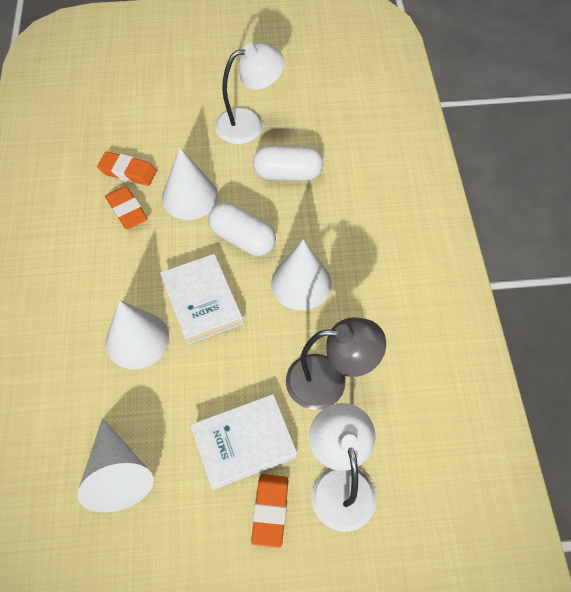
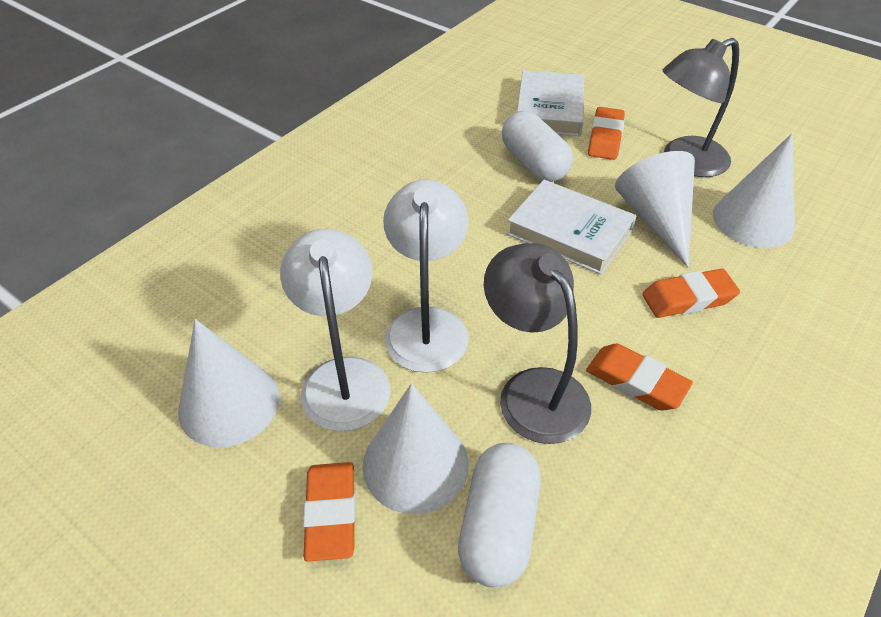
grey lamp: [286,317,386,410] = 1 -> [484,243,591,444] [663,38,739,177] = 2
orange eraser: [97,152,157,186] [105,186,148,229] [251,474,289,548] = 3 -> [303,462,356,562] [586,344,693,411] [588,107,625,160] [642,269,740,318] = 4

